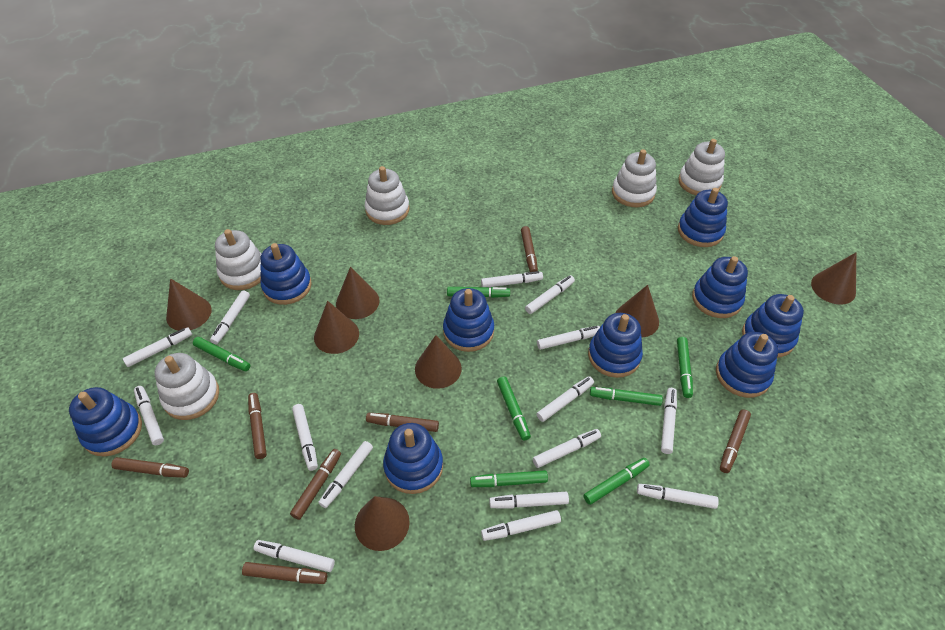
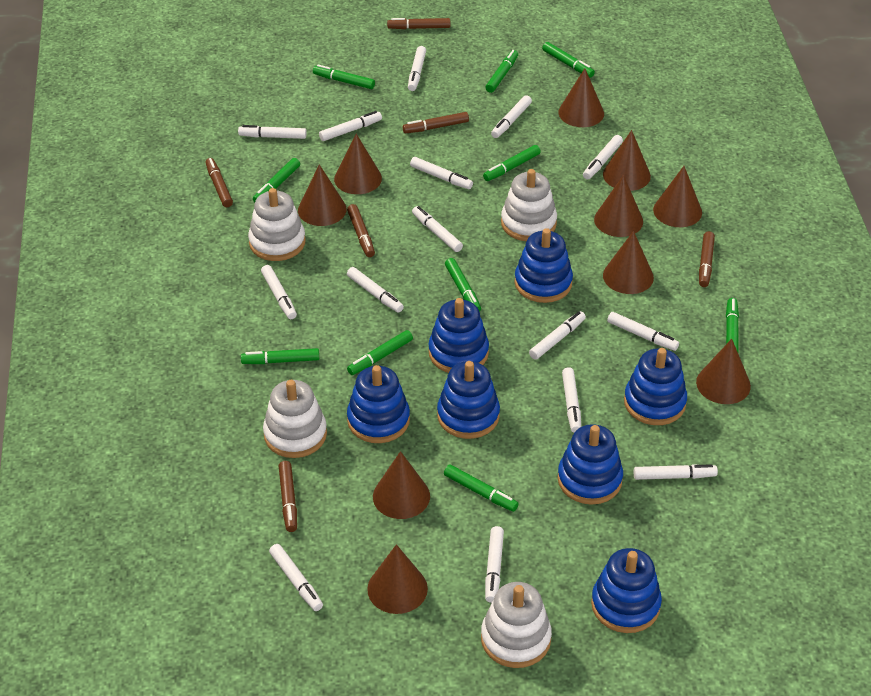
blue stacking toy: [69,387,142,457] [260,243,312,305] [383,423,443,494] [443,288,494,352] [588,313,643,378] [678,188,728,247] [692,256,748,318] [716,332,778,398] [742,294,804,358] = 9 -> [347,365,410,443] [429,298,489,373] [437,361,500,439] [514,228,573,303] [558,424,623,505] [591,548,662,633] [624,348,687,425] = 7
brown cone: [166,278,212,331] [314,301,359,354] [336,267,380,319] [355,496,410,551] [415,335,462,389] [616,285,659,338] [811,253,856,304] = 7 -> [298,164,347,226] [334,134,382,194] [367,544,428,614] [373,451,430,519] [558,68,604,127] [594,175,643,237] [603,130,651,191] [603,231,654,294] [653,166,702,227] [696,339,751,404] = 10
brown marker: [111,457,189,478] [242,562,327,584] [248,393,267,459] [290,449,341,520] [366,413,439,432] [521,226,538,272] [720,409,751,473] = 7 -> [205,158,233,207] [279,461,297,532] [347,204,375,257] [387,18,450,29] [403,112,469,133] [699,231,715,287] = 6
green marker: [193,337,250,371] [447,287,510,298] [470,470,548,487] [497,376,531,441] [583,458,650,505] [590,387,663,406] [677,337,693,398] = 7 -> [241,348,319,364] [253,158,300,202] [313,65,375,89] [347,330,413,375] [444,464,519,512] [445,258,481,312] [483,145,541,181] [485,50,518,93] [542,42,595,77] [726,298,739,352] = 10
white stacking toy: [155,353,219,420] [215,229,261,290] [365,166,409,225] [612,149,657,207] [678,139,725,195] = 5 -> [248,188,306,261] [263,380,327,458] [481,582,552,668] [501,169,557,241] = 4

